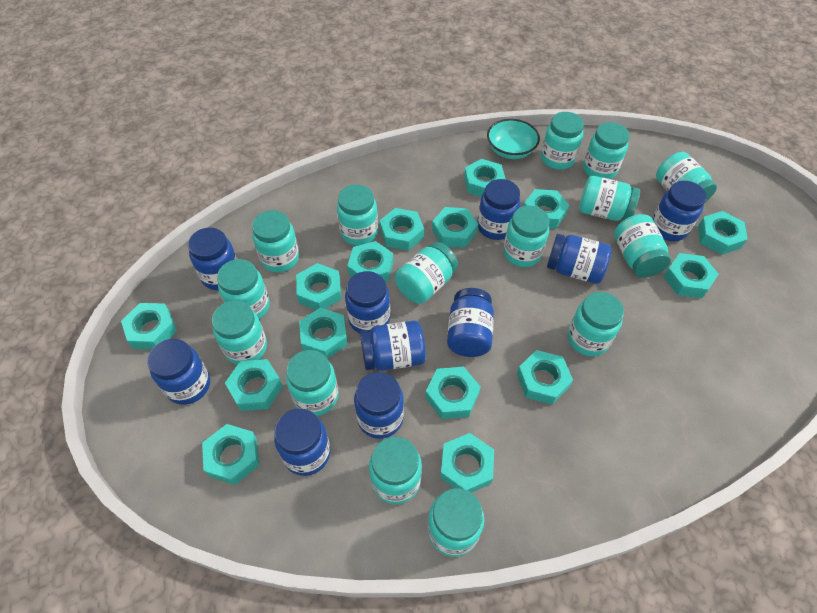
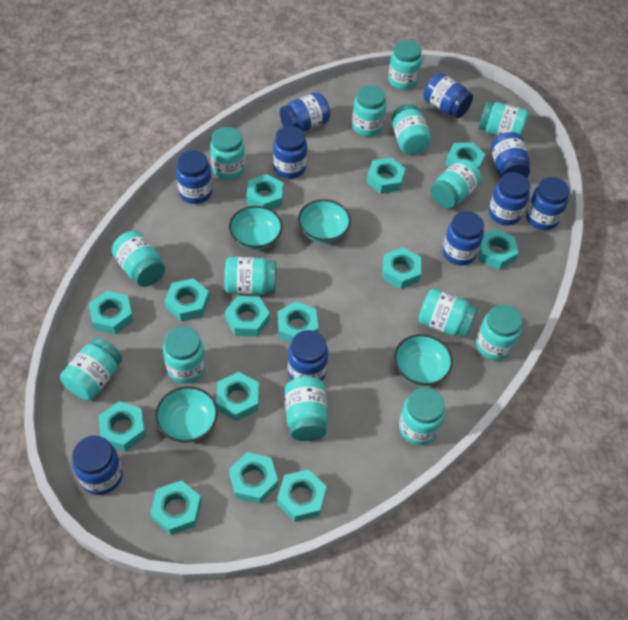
turquoise bowl: [487,119,540,159] = 1 -> [155,386,218,443] [229,206,282,250] [298,199,351,243] [394,334,453,386] = 4
turquoise jar: [212,301,267,365] [217,259,270,319] [252,210,299,272] [286,350,339,416] [337,185,378,246] [369,437,422,504] [395,242,458,304] [427,488,484,557] [503,205,549,267] [541,112,584,170] [568,292,624,356] [579,176,640,221] [583,122,630,179] [614,214,671,278] [656,152,717,202] = 15 -> [60,337,122,400] [112,231,165,287] [163,326,206,384] [210,127,245,180] [224,257,276,295] [285,376,328,441] [352,85,386,137] [388,40,422,90] [392,104,431,155] [399,388,445,445] [418,289,478,338] [431,159,482,209] [476,304,522,361] [479,102,528,136] = 14
turquoise nut: [121,303,177,350] [202,424,259,485] [225,359,283,411] [296,263,341,310] [299,308,348,359] [347,241,394,282] [379,208,424,251] [425,367,481,419] [432,207,478,248] [440,433,494,493] [464,159,506,197] [517,350,573,405] [524,189,569,229] [664,253,719,298] [698,211,748,255] = 15 -> [89,291,133,334] [98,401,146,451] [150,480,202,535] [165,278,209,321] [216,372,259,421] [225,296,270,337] [229,452,278,504] [246,174,283,210] [277,301,318,343] [277,469,327,522] [366,158,406,194] [382,247,421,289] [445,142,485,170] [478,229,518,270] = 14

